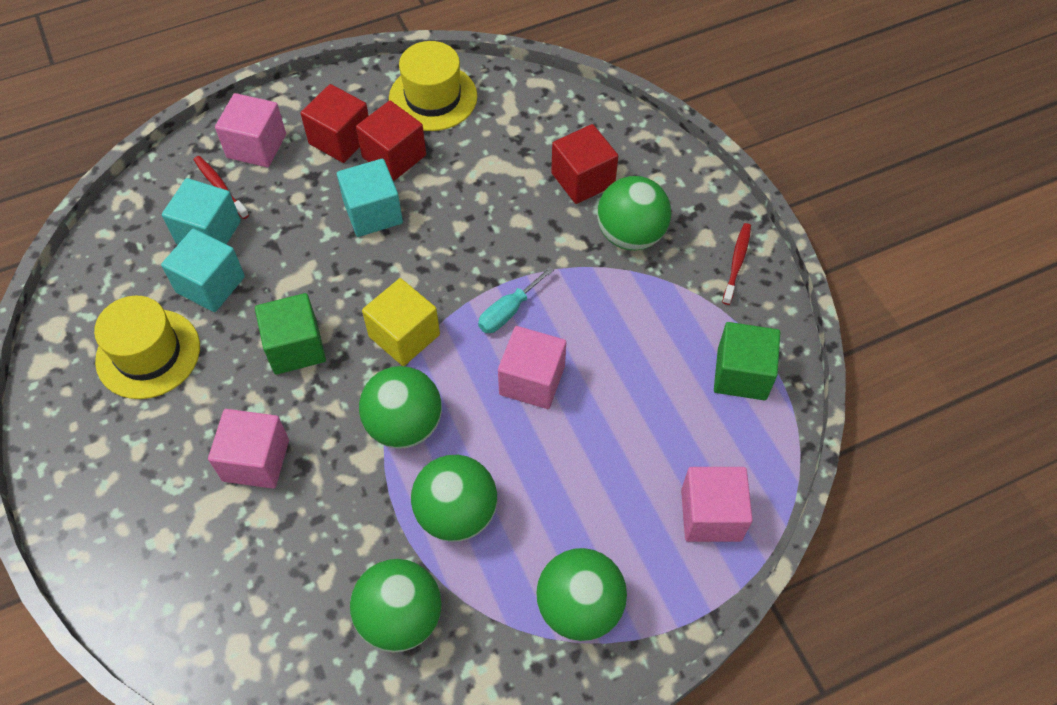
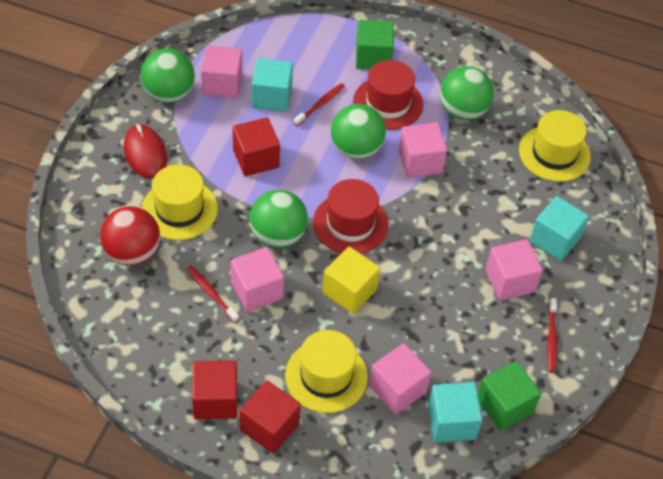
green ball: [350,559,442,652] [359,366,442,449] [411,455,497,542] [536,548,627,641] [597,176,671,250] = 5 -> [140,48,195,103] [249,190,308,248] [331,104,386,159] [440,66,494,120] = 4
pink cube: [208,409,289,489] [215,93,286,167] [498,326,566,409] [681,467,753,542] = 4 -> [201,45,242,98] [230,247,284,312] [369,343,431,414] [399,122,447,178] [486,239,543,300] = 5
red ball: none = 0 -> [100,206,160,266] = 1
red hat: none = 0 -> [313,179,389,254] [353,60,423,130] = 2
red mouse: none = 0 -> [124,124,167,179] = 1
red toothbrush: [194,156,249,219] [722,223,751,305] = 2 -> [186,265,239,323] [294,83,345,126] [547,298,557,372] = 3
turquoise screwdriver: [478,266,554,333] = 1 -> none = 0
yellow hat: [94,296,200,399] [389,41,477,131] = 2 -> [141,165,218,240] [285,330,368,413] [519,110,591,182] = 3

